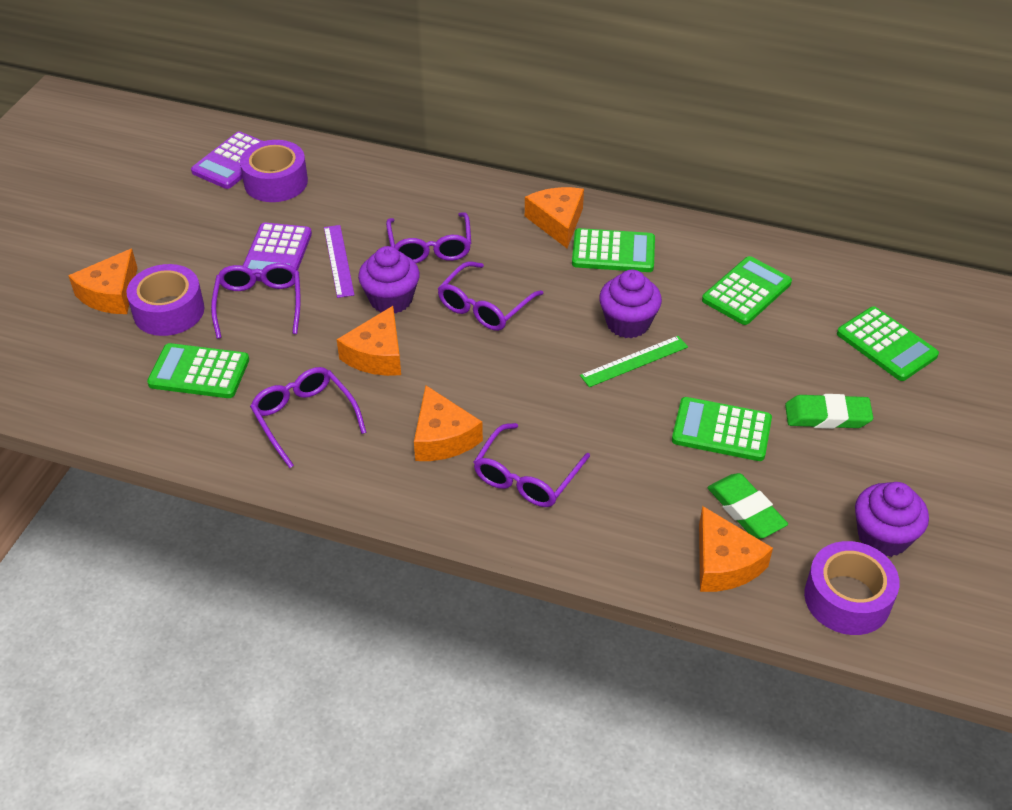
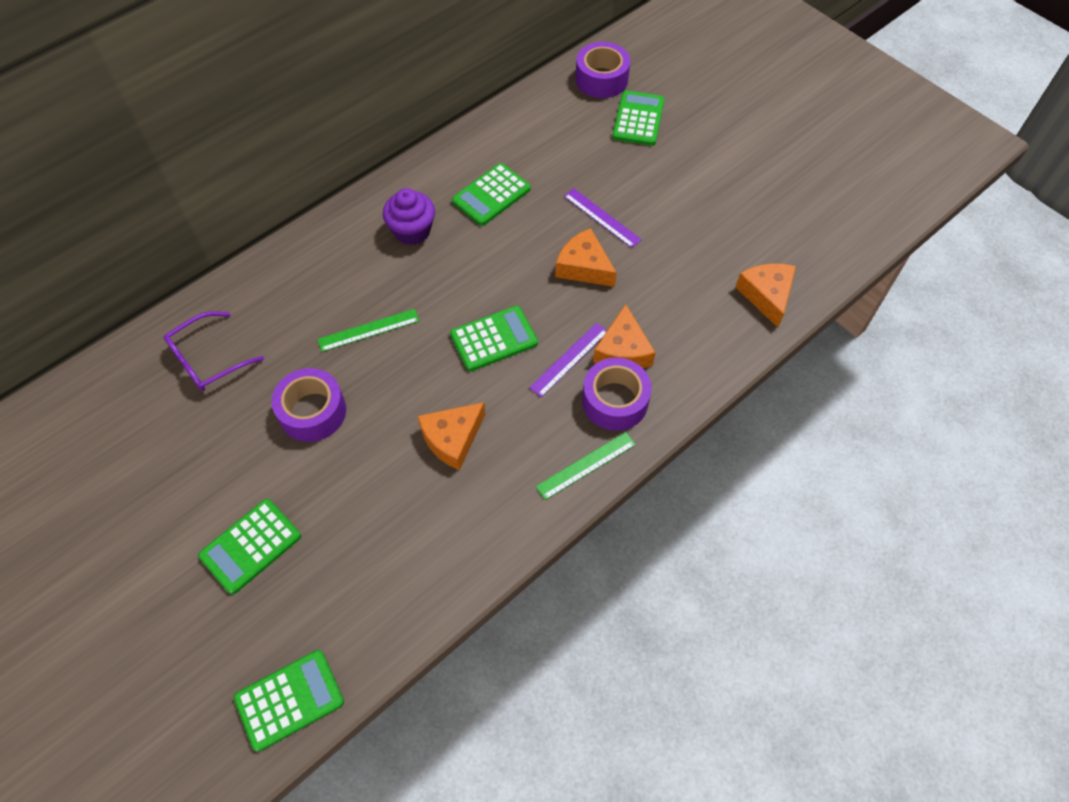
green eraser: [708,473,788,539] [785,394,873,429] = 2 -> none = 0
green ruler: [580,336,688,387] = 1 -> [318,309,419,352] [536,432,636,500] = 2
orange cheese: [68,248,137,314] [337,306,401,376] [414,386,483,461] [525,187,584,248] [699,506,773,592] = 5 -> [418,402,485,470] [555,228,617,287] [593,304,656,368] [735,263,796,328] = 4
purple calculator: [191,131,262,189] [243,222,312,281] = 2 -> none = 0
purple cupcake: [358,246,420,314] [599,270,662,338] [855,482,929,557] = 3 -> [383,189,435,245] = 1
purple glasses: [211,263,300,339] [250,367,367,468] [386,212,471,263] [437,261,544,331] [473,423,590,507] = 5 -> [164,311,264,391] = 1
purple ruler: [324,225,354,298] = 1 -> [529,323,607,397] [564,188,642,248] = 2

